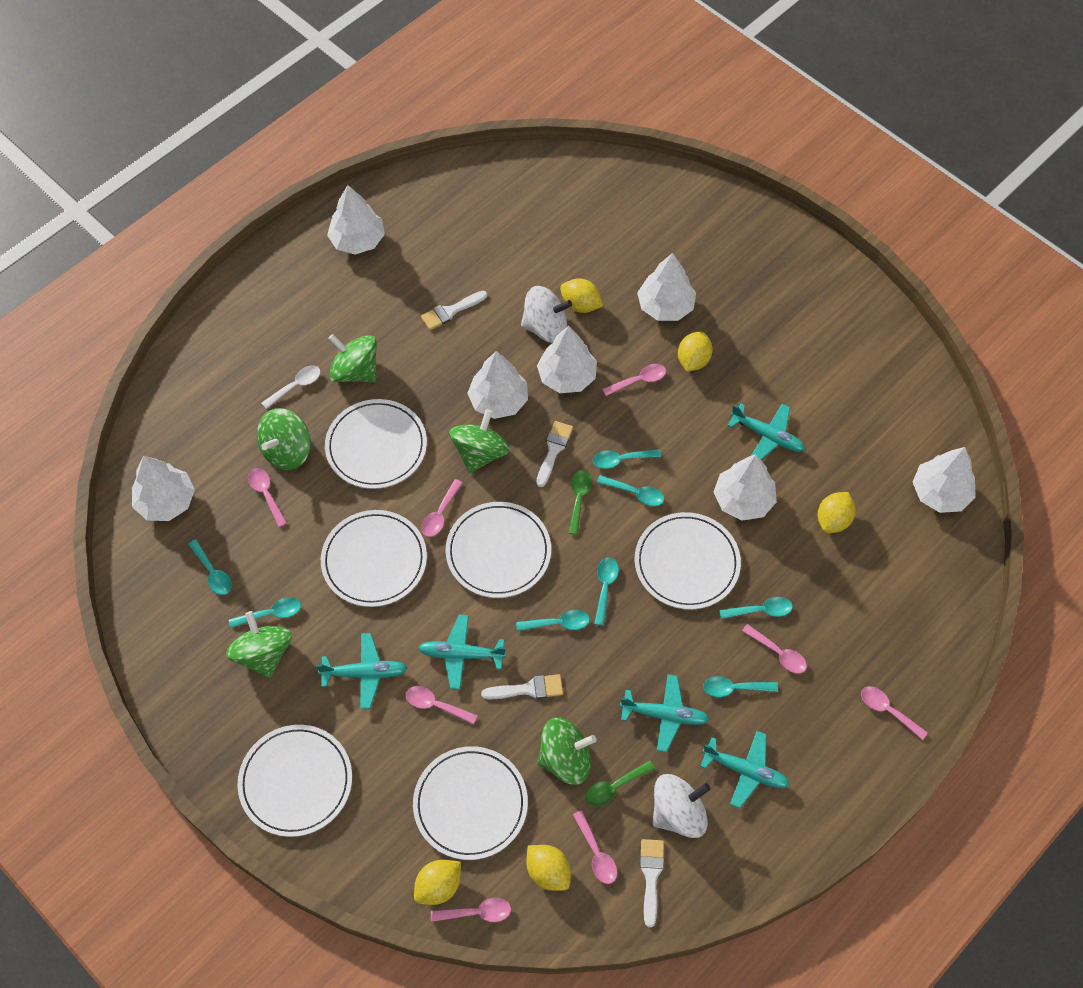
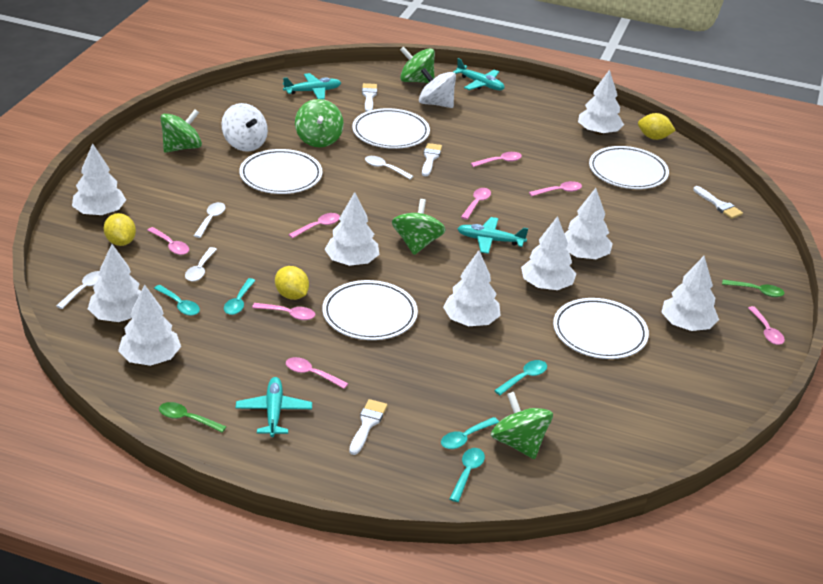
turquoise plane: [316,633,407,709] [418,615,506,690] [620,674,710,752] [700,731,790,809] [727,404,805,460] = 5 -> [236,377,312,437] [283,73,341,99] [453,58,505,90] [457,217,528,254] = 4
turquoise spoon: [188,539,232,595] [229,597,301,628] [516,610,590,631] [593,449,661,469] [594,557,619,626] [597,475,664,506] [703,676,778,697] [719,597,793,619] = 8 -> [154,285,200,316] [224,278,256,315] [441,417,499,449] [449,448,485,502] [494,360,547,395] = 5
white plate: [238,725,352,837] [321,510,427,607] [325,399,427,489] [413,746,528,860] [446,502,551,598] [635,512,741,610] = 6 -> [239,149,323,194] [322,280,418,340] [352,108,430,149] [553,298,649,359] [589,146,669,189] = 5
white spoon: [262,365,320,409] = 1 -> [56,271,101,309] [185,247,217,282] [194,202,226,238] [365,156,413,179] = 4
white tree: [132,456,195,521] [327,185,385,255] [467,351,528,419] [537,326,597,393] [637,253,696,321] [714,454,777,521] [913,447,976,513] = 7 -> [72,143,126,216] [88,244,141,322] [118,284,181,366] [325,192,379,266] [443,250,501,326] [521,216,576,290] [564,188,613,259] [578,70,624,135] [661,256,719,331] = 9
yellow lemon: [414,860,461,905] [527,845,571,891] [560,278,603,313] [678,332,713,372] [818,492,856,533] = 5 -> [104,213,136,246] [275,266,309,300] [638,113,676,140] = 3

